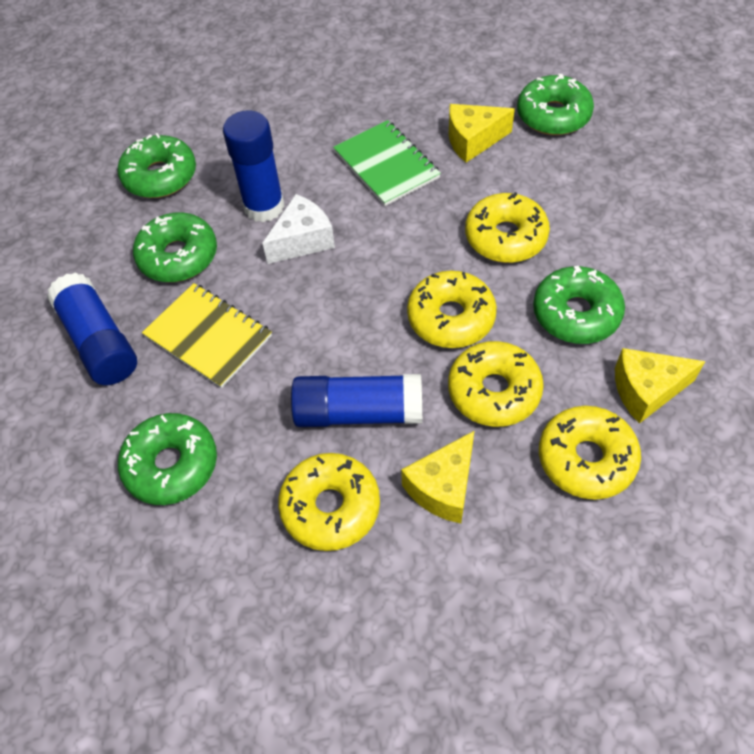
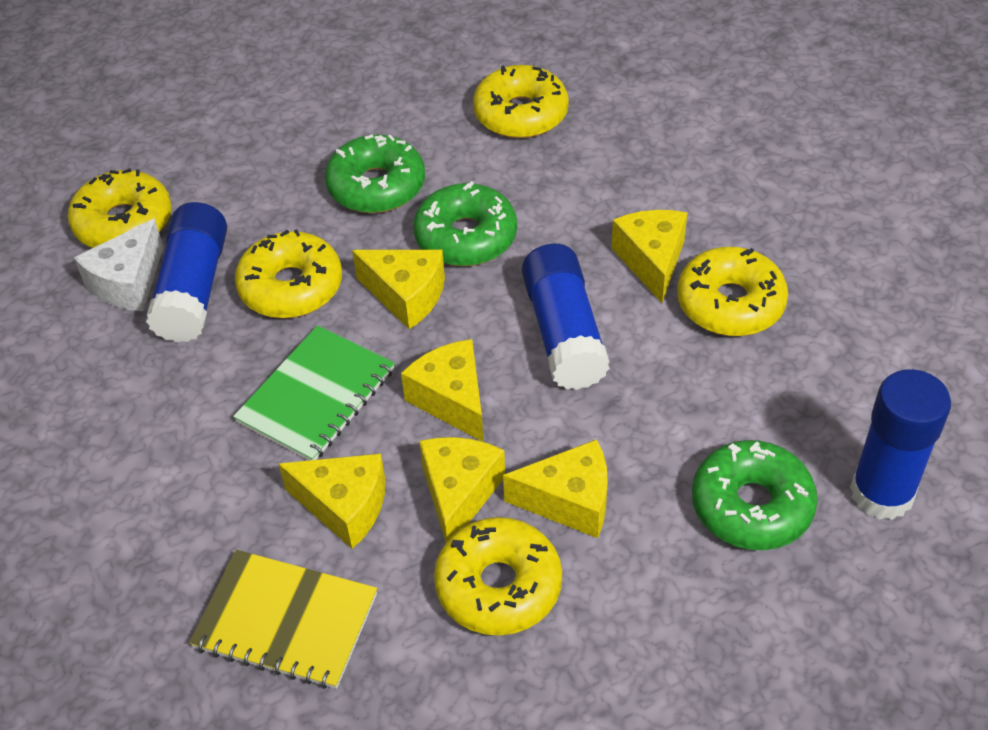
green donut: [117,133,196,198] [118,413,217,505] [133,213,217,282] [517,74,594,135] [533,266,625,344] = 5 -> [325,134,425,213] [413,181,517,266] [692,440,818,550] = 3
yellow cheese: [401,431,474,524] [449,104,515,163] [615,348,705,424] = 3 -> [279,454,386,549] [352,250,445,330] [401,339,484,442] [419,437,505,543] [503,439,608,538] [611,210,687,303] = 6

